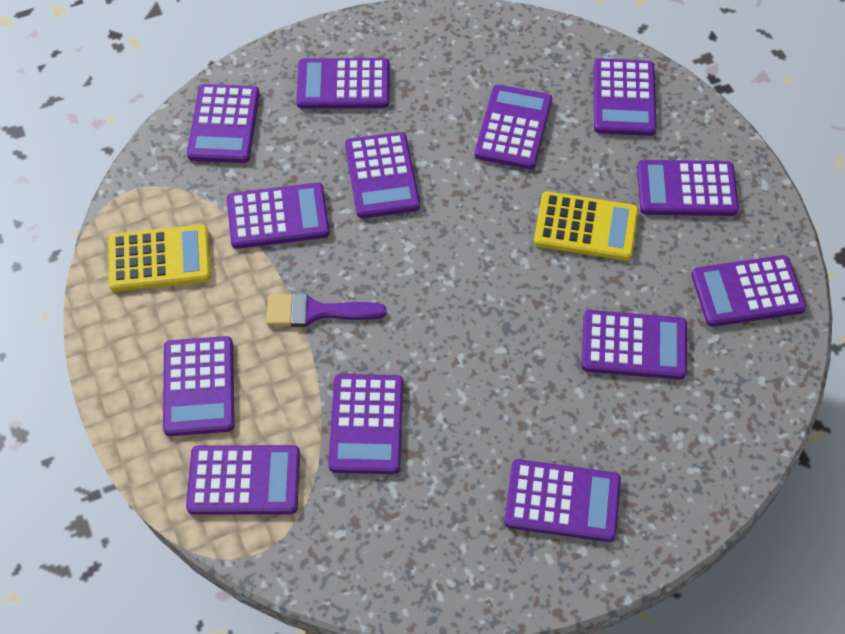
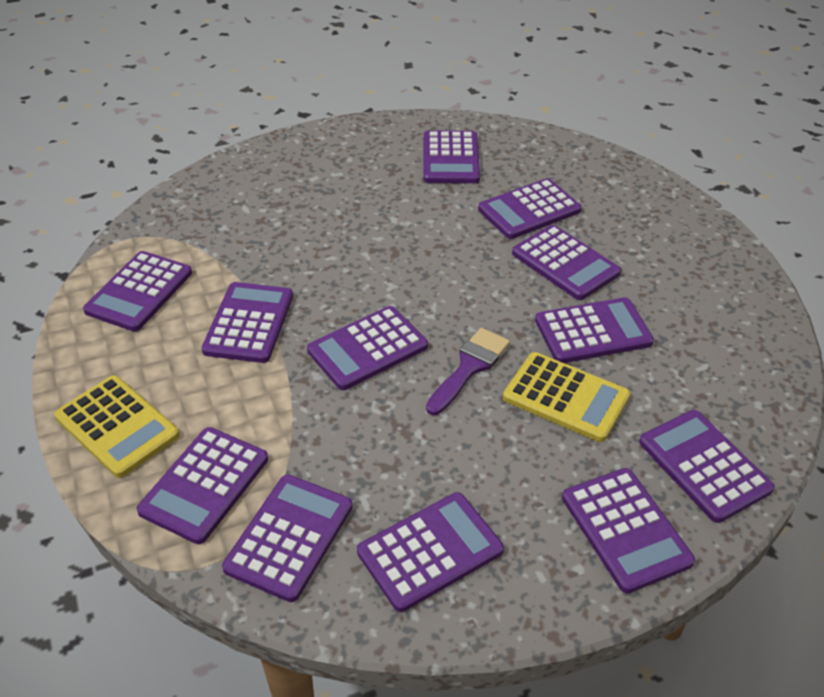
purple calculator: [163,336,235,436] [186,445,300,515] [187,84,260,163] [227,183,330,249] [296,58,390,109] [328,374,403,474] [345,132,420,218] [475,85,552,169] [504,459,621,542] [581,310,687,380] [594,58,657,136] [637,160,739,216] [691,255,806,327] = 13 -> [83,251,192,331] [137,427,268,544] [202,282,293,363] [222,474,353,602] [307,306,428,390] [357,492,504,612] [423,130,480,183] [478,178,581,239] [512,225,621,300] [535,297,654,363] [562,468,695,593] [639,410,775,523] = 12

